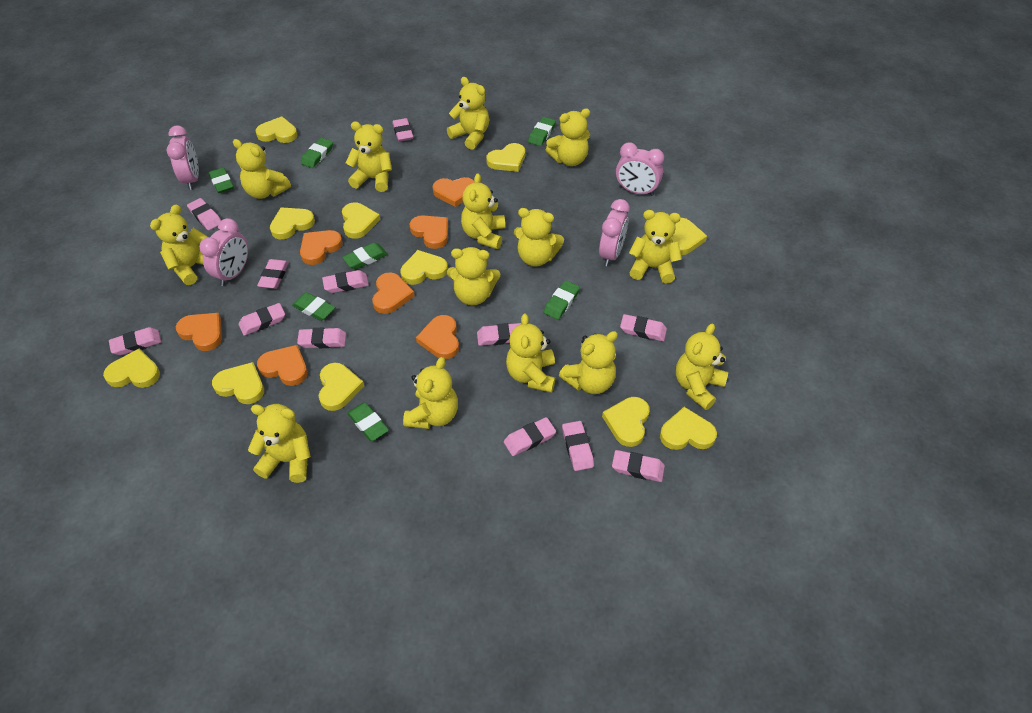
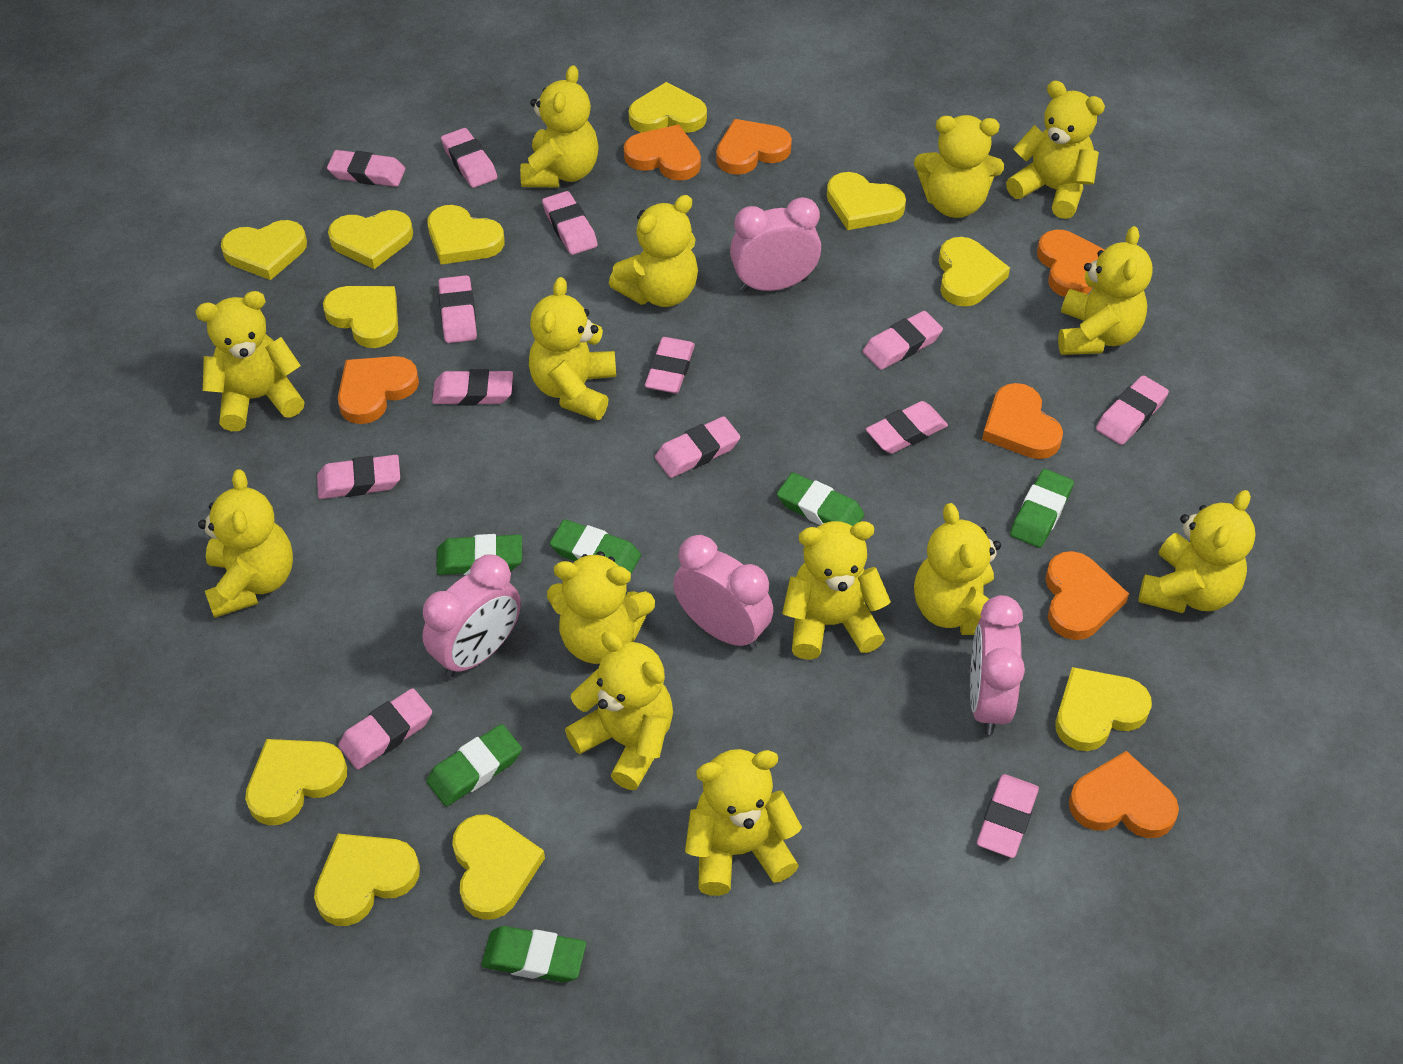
green eraser: [209,167,234,193] [292,292,335,321] [301,138,333,168] [342,243,388,269] [347,403,389,441] [528,117,556,146] [543,280,580,320] = 7 -> [426,724,522,806] [437,534,522,575] [481,926,586,982] [550,519,641,573] [777,472,865,526] [1010,469,1074,548] = 6
pink eraser: [109,327,161,355] [187,198,221,230] [239,303,285,336] [257,259,289,289] [297,328,346,348] [322,270,369,293] [392,118,413,141] [477,323,521,346] [504,417,556,456] [562,421,594,471] [612,450,665,482] [620,314,667,341] = 12 -> [317,455,400,499] [327,150,405,187] [338,688,432,770] [432,369,513,405] [438,275,477,343] [441,128,498,188] [542,191,598,255] [645,337,695,393] [655,416,740,478] [863,311,943,370] [866,401,948,454] [977,774,1039,858] [1096,375,1169,445] = 13

